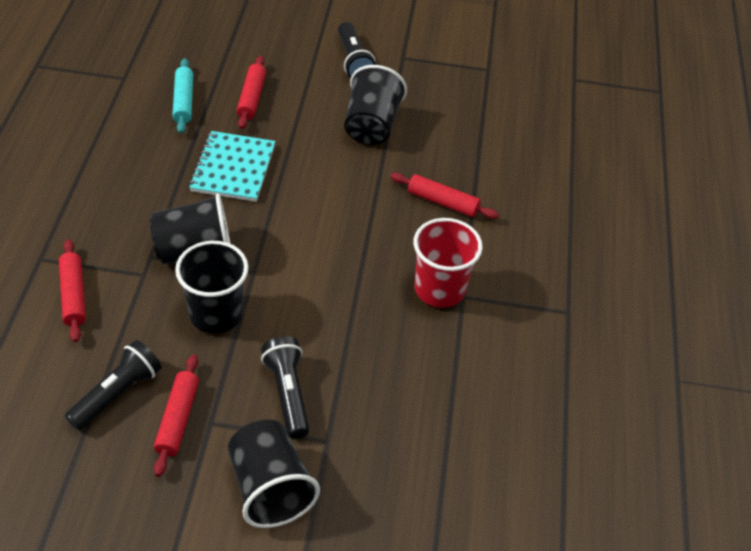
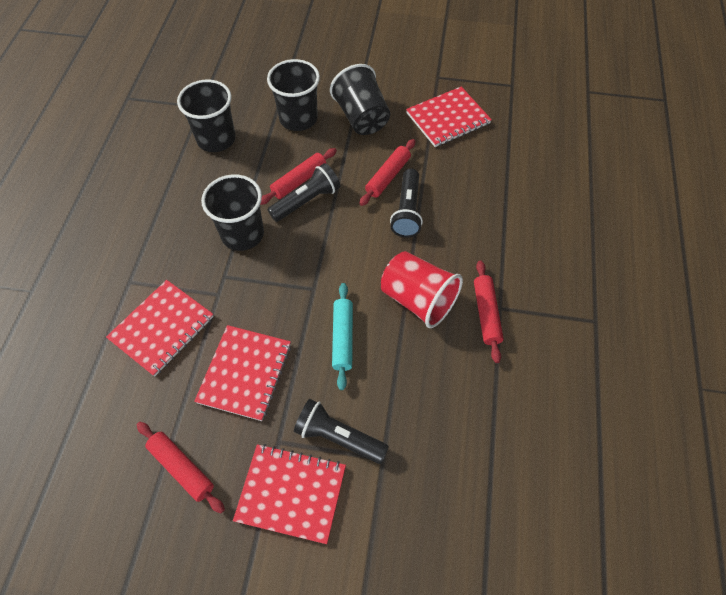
red notebook: none = 0 -> [106,280,214,376] [194,325,291,421] [233,444,346,544] [406,86,492,147] = 4
turquoise notebook: [189,131,276,202] = 1 -> none = 0

